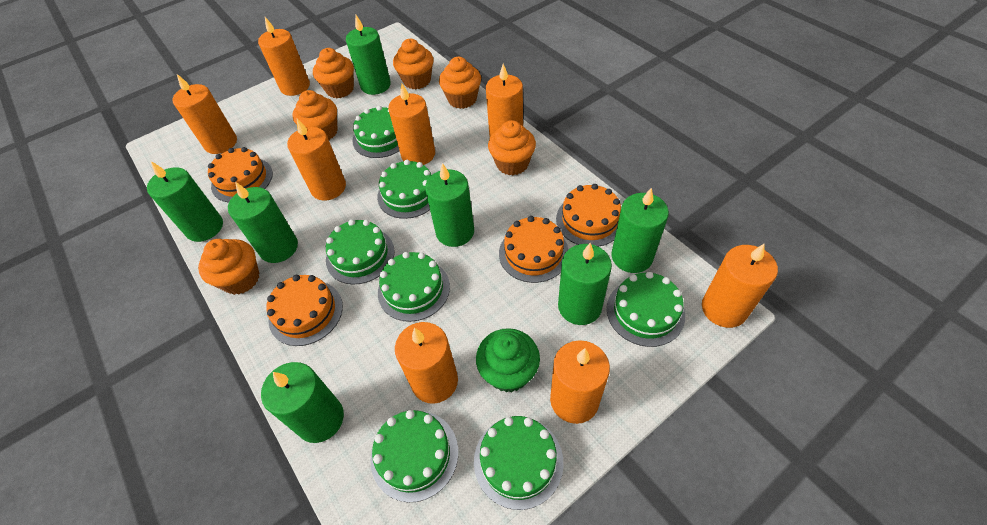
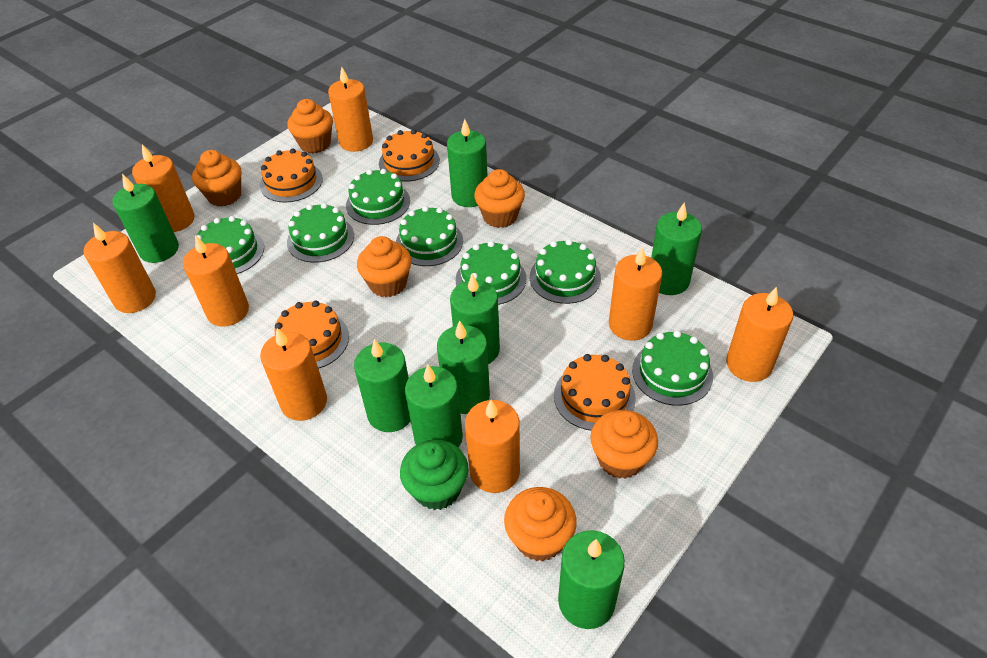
green candle: [147,161,223,242] [228,182,298,263] [261,362,344,443] [346,15,391,95] [425,163,474,247] [558,243,612,325] [611,188,669,273] = 7 -> [113,174,179,263] [354,339,411,432] [405,364,463,447] [437,321,490,414] [447,119,488,207] [450,274,500,364] [558,530,625,629] [651,202,702,295] = 8

